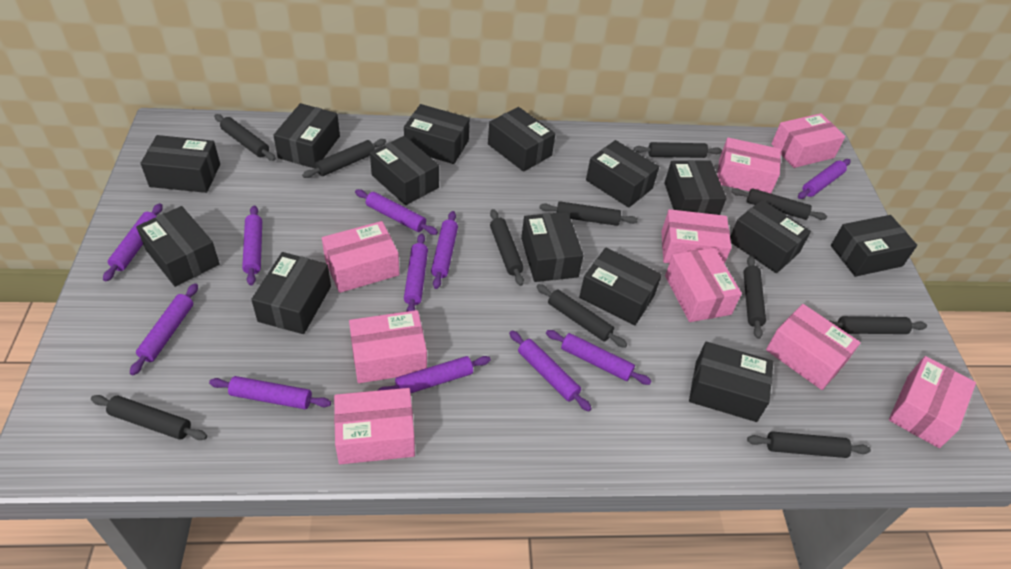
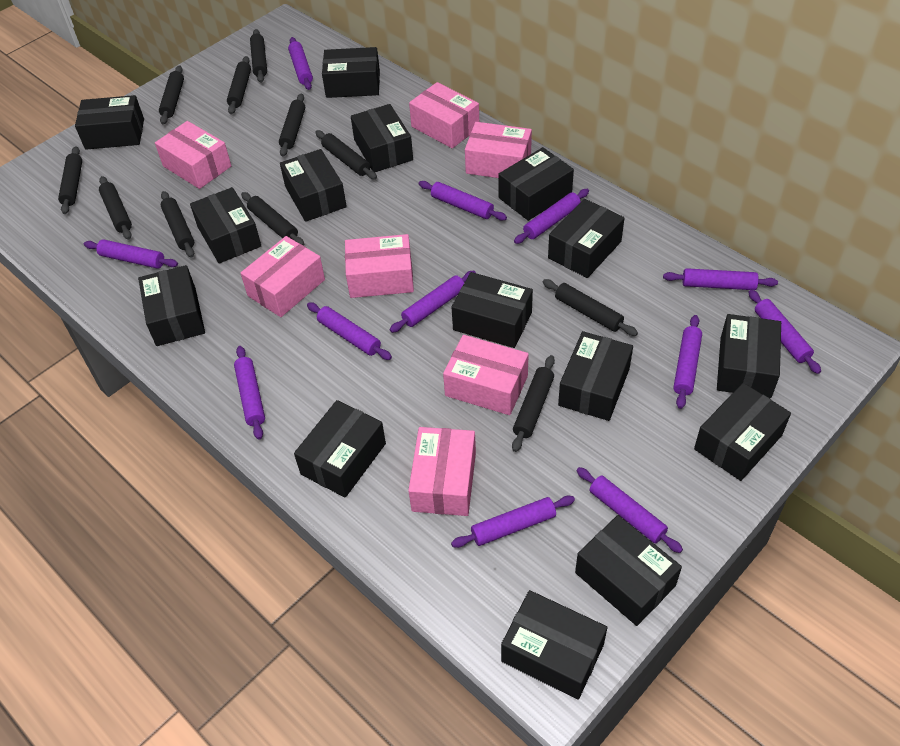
black box: [136,206,220,287] [141,135,220,193] [251,252,331,334] [273,103,340,169] [370,136,439,205] [404,104,470,164] [488,107,555,172] [521,212,583,282] [579,247,662,326] [586,140,659,208] [664,160,727,215] [689,342,774,422] [730,200,811,273] [831,215,917,277] = 14 -> [75,95,144,150] [138,265,205,346] [190,187,261,263] [280,149,347,222] [294,400,386,497] [322,47,380,98] [351,104,413,172] [452,272,533,348] [498,147,574,221] [501,590,607,700] [548,199,624,278] [558,331,633,421] [575,515,682,626] [694,383,791,481] [717,314,781,398] = 15
pink box: [322,221,399,293] [334,388,415,464] [349,310,427,383] [661,209,732,264] [665,248,742,322] [717,138,781,194] [766,304,861,390] [771,113,845,168] [889,356,976,448] = 9 -> [155,121,231,189] [241,236,325,317] [345,234,414,298] [408,427,476,516] [409,82,479,148] [443,335,529,415] [465,122,532,178] = 7
purple rolling pin: [103,203,163,282] [130,283,198,375] [209,376,331,409] [242,205,262,286] [355,189,438,235] [377,356,491,393] [404,233,428,312] [431,211,458,289] [509,331,592,412] [546,330,652,385] [798,159,851,199] = 11 -> [84,239,178,269] [234,346,265,440] [288,37,313,90] [307,302,392,360] [390,271,476,333] [419,181,507,221] [451,496,575,548] [514,189,589,244] [576,467,683,553] [663,268,778,290] [673,315,702,409] [748,290,821,374] = 12

